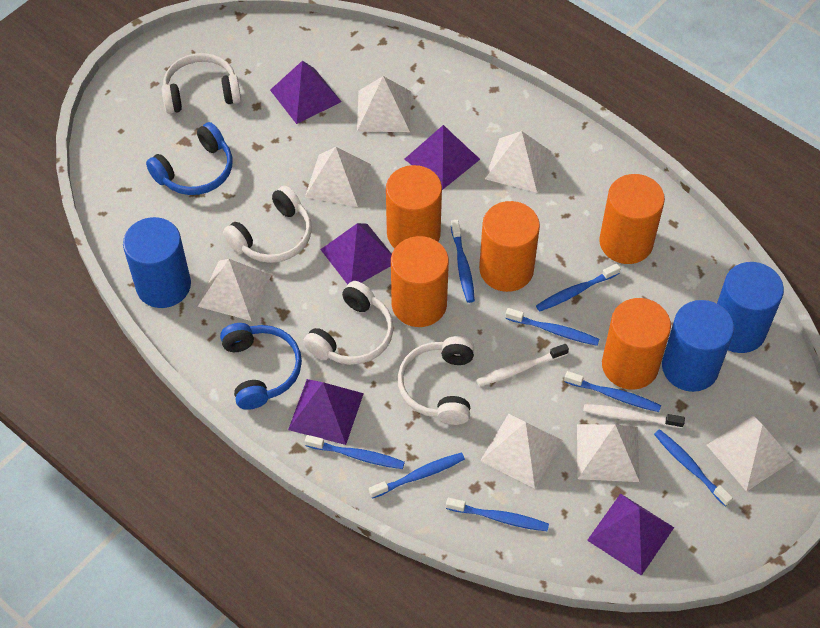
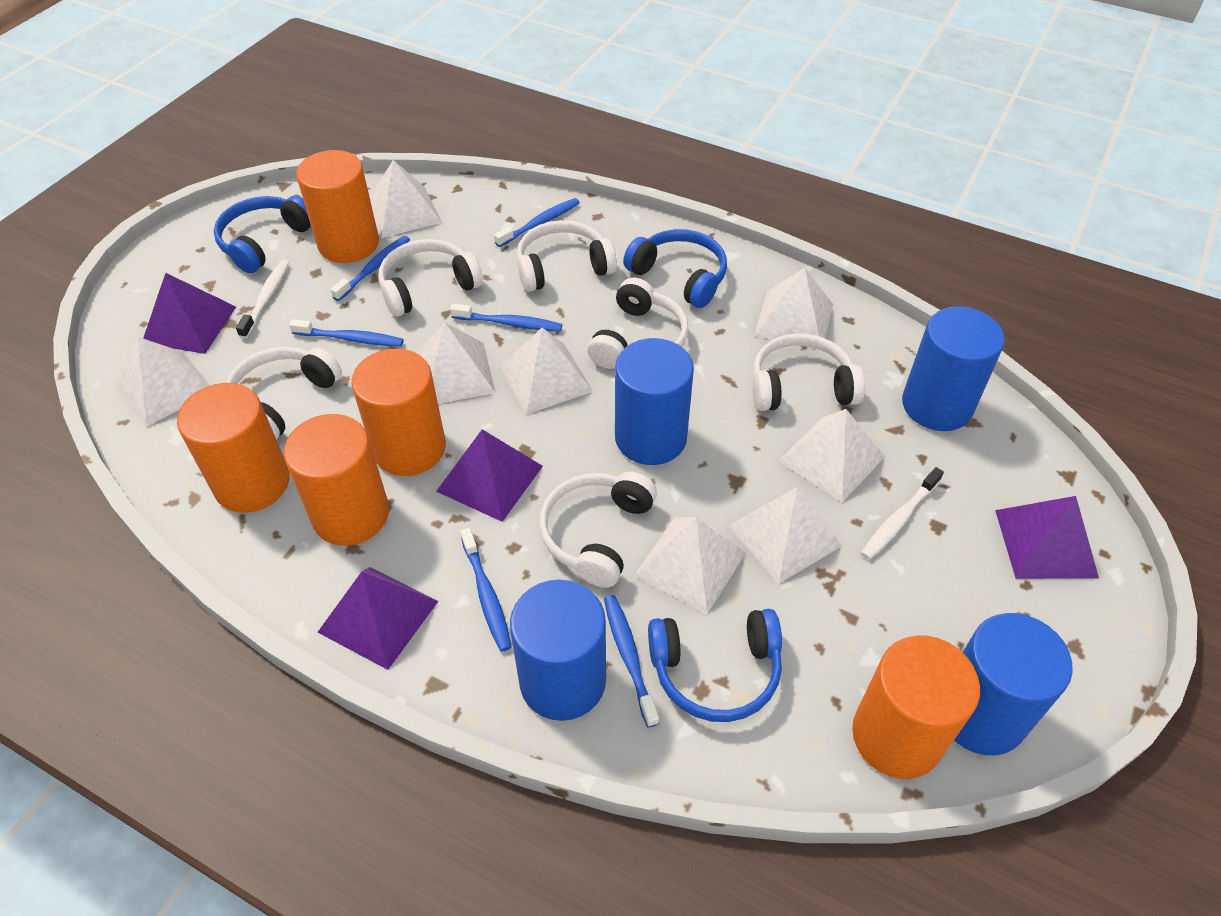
blue cylinder: [123,217,191,308] [662,300,734,392] [717,262,784,353] = 3 -> [510,580,606,721] [615,338,694,465] [902,306,1005,431] [954,613,1073,755] = 4
blue headphones: [146,122,232,195] [220,323,302,410] = 2 -> [214,196,311,273] [623,229,727,308] [648,609,782,722] = 3
blue toothbrush: [305,435,405,469] [369,452,465,499] [446,498,549,531] [451,220,475,303] [505,308,599,346] [536,263,621,312] [564,371,661,412] [654,429,733,507] = 8 -> [289,319,404,347] [330,236,410,301] [450,303,562,332] [460,528,512,652] [494,198,580,247] [604,595,659,727] = 6
purple pyramid: [270,61,342,124] [288,379,364,445] [320,223,392,284] [405,125,480,190] [587,493,674,576] = 5 -> [143,273,236,354] [318,567,438,670] [436,429,543,522] [995,496,1099,579] = 4
white headphones: [162,53,241,114] [223,186,312,263] [303,281,394,365] [398,336,474,425] = 4 -> [226,347,342,440] [379,239,483,317] [517,220,617,292] [539,471,657,588] [587,277,689,369] [752,333,865,411] = 6
white pyramid: [198,259,271,321] [305,147,371,207] [357,76,411,132] [480,414,562,488] [485,131,551,192] [577,424,640,482] [707,415,793,492] = 7 -> [116,337,210,427] [370,160,442,238] [417,323,496,404] [500,328,593,415] [634,517,746,614] [728,488,842,584] [754,268,833,349] [779,409,885,502] = 8

